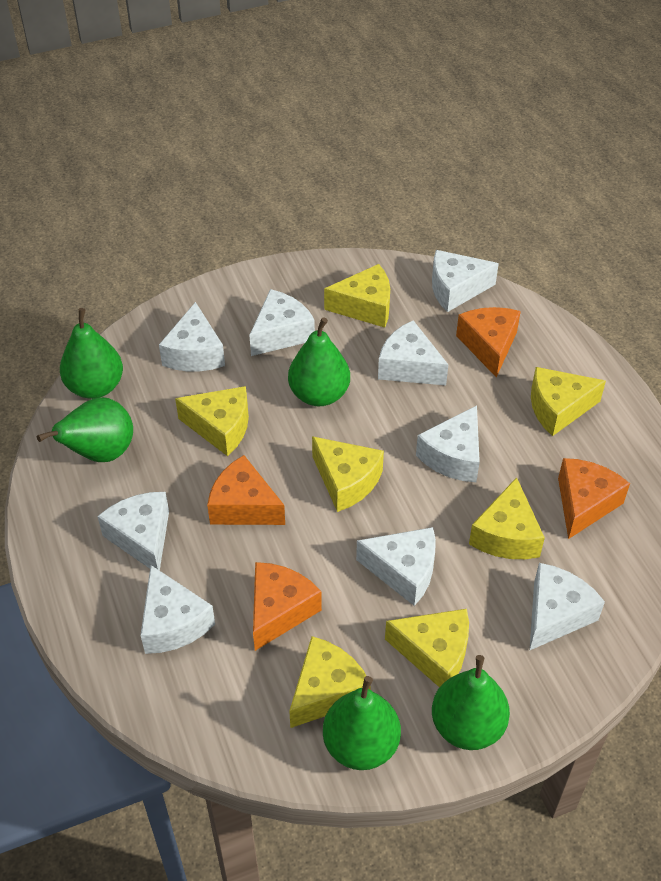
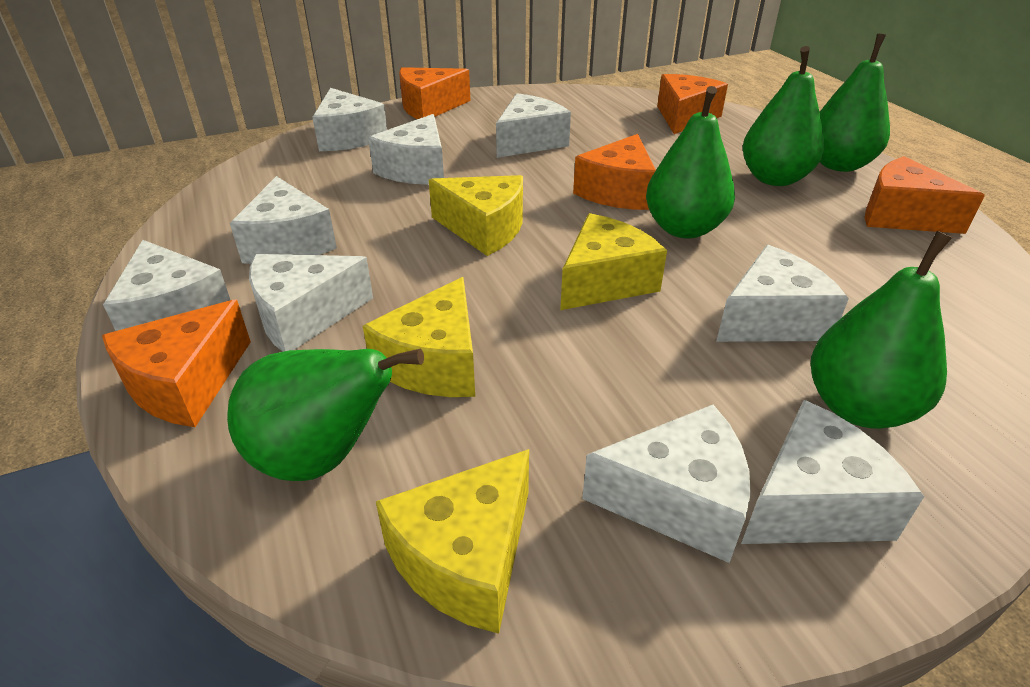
orange cheese: [207,455,285,525] [253,562,322,651] [456,307,521,377] [558,458,630,539] = 4 -> [102,299,251,427] [399,67,470,119] [573,134,656,210] [657,74,728,134] [865,156,985,234] = 5
yellow cheese: [175,386,249,456] [289,636,371,728] [312,436,384,512] [324,264,390,328] [385,609,469,688] [469,477,545,559] [531,367,606,436] = 7 -> [363,277,475,397] [376,449,529,634] [429,175,523,256] [560,213,667,310] = 4

